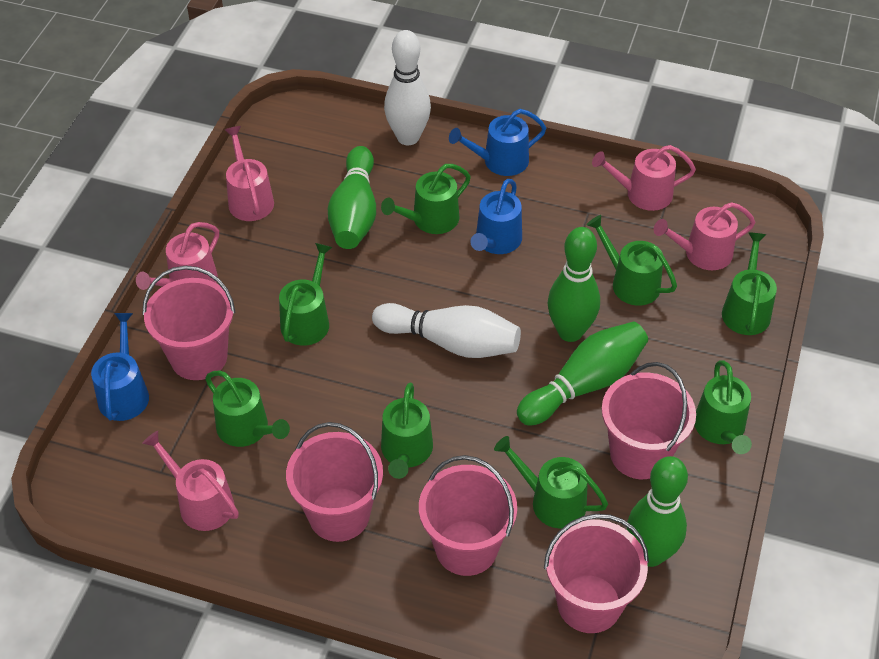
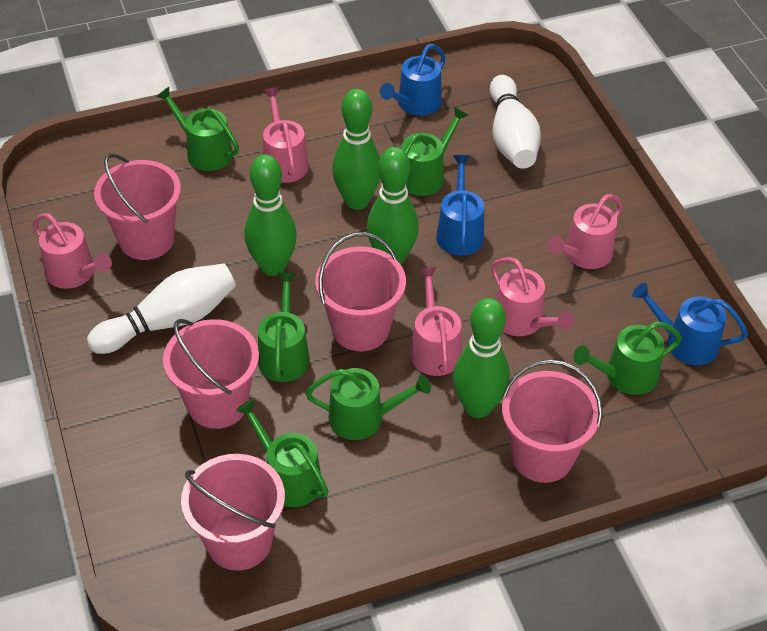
green watering can: [205,371,290,447] [279,243,332,346] [381,164,471,234] [381,383,433,479] [494,436,608,529] [587,215,677,306] [695,360,752,454] [722,232,777,335] = 8 -> [156,87,239,171] [236,399,329,507] [258,273,310,382] [306,368,431,440] [401,107,469,196] [573,321,682,395] = 6

